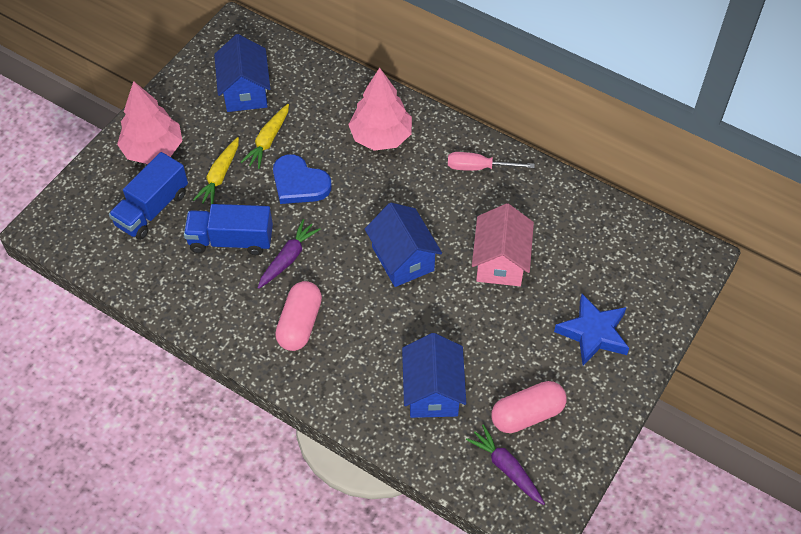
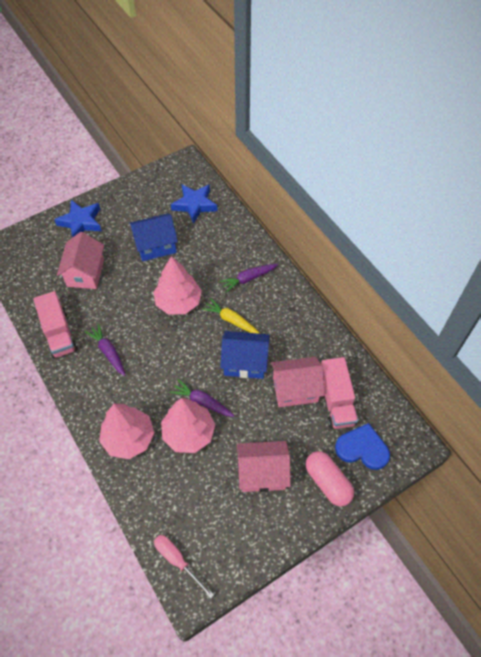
blue house: [214,34,270,112] [365,203,442,287] [402,333,466,418] = 3 -> [130,214,178,261] [220,331,270,379] = 2
blue star: [554,294,629,366] = 1 -> [54,200,102,238] [171,184,218,224] = 2
blue truck: [109,152,188,240] [184,204,273,255] = 2 -> none = 0
pink capsule: [275,281,322,351] [491,381,567,433] = 2 -> [306,451,354,506] = 1
pink house: [472,203,534,286] = 1 -> [57,232,104,289] [237,441,291,492] [271,357,325,407] = 3
pink tree: [117,81,182,164] [348,68,412,151] = 2 -> [99,404,154,459] [154,256,202,315] [161,398,215,453] = 3
pink truck: none = 0 -> [33,291,78,359] [321,357,358,429] = 2
purple carrot: [258,219,321,289] [466,424,545,505] = 2 -> [85,324,126,376] [170,379,235,417] [219,264,278,293] = 3
yellow carrot: [193,137,239,204] [241,104,289,169] = 2 -> [202,298,260,334] = 1

